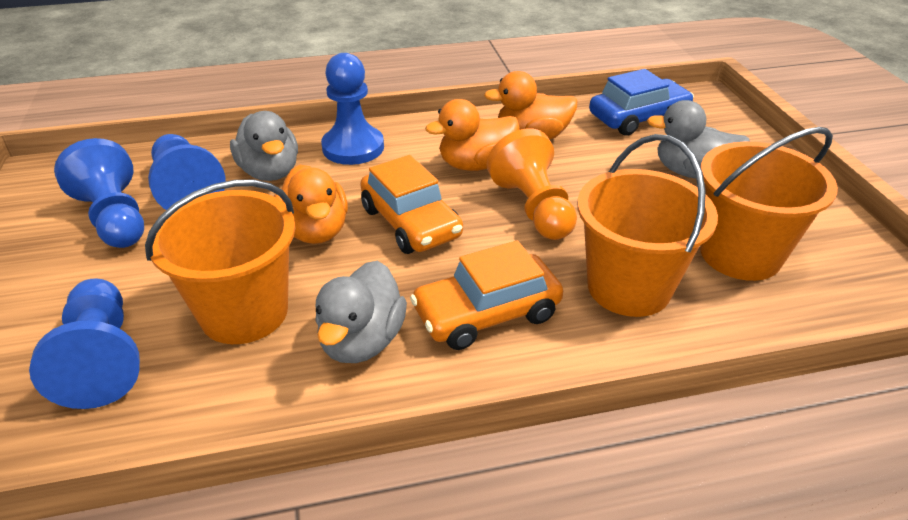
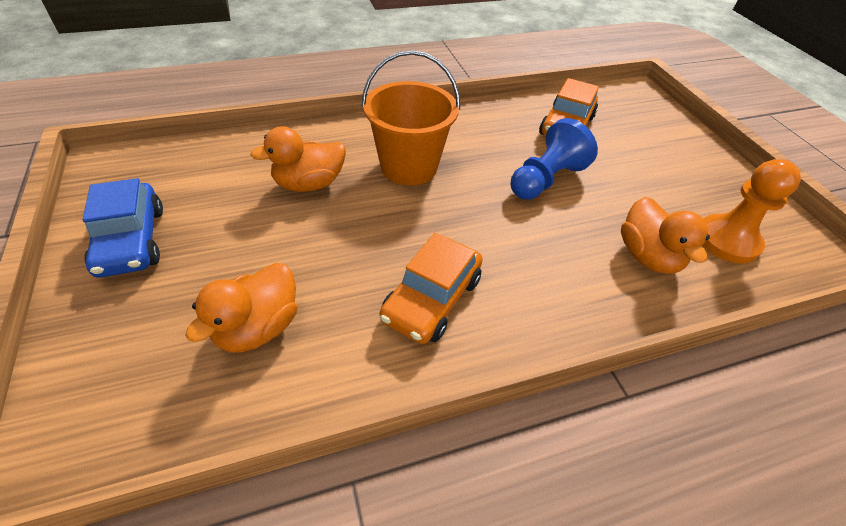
blue pawn: [29,279,140,409] [54,138,144,248] [148,134,226,210] [321,53,384,165] = 4 -> [511,118,598,200] = 1
grey duck: [230,111,298,181] [315,261,407,363] [647,100,750,179] = 3 -> none = 0
orange bucket: [145,180,296,344] [577,134,718,317] [700,127,838,281] = 3 -> [361,50,460,185] = 1

